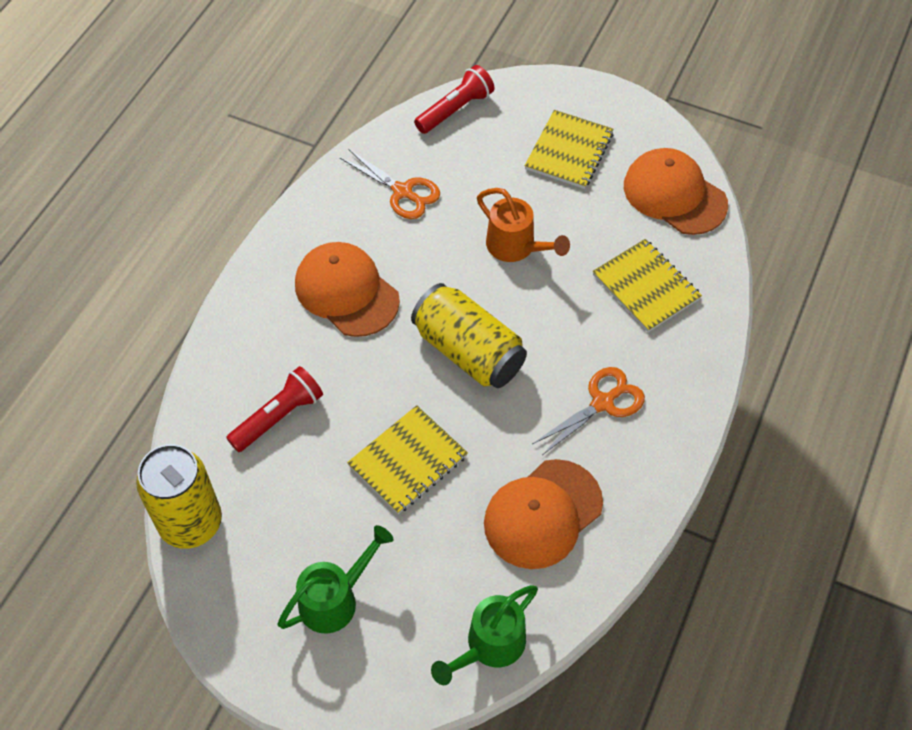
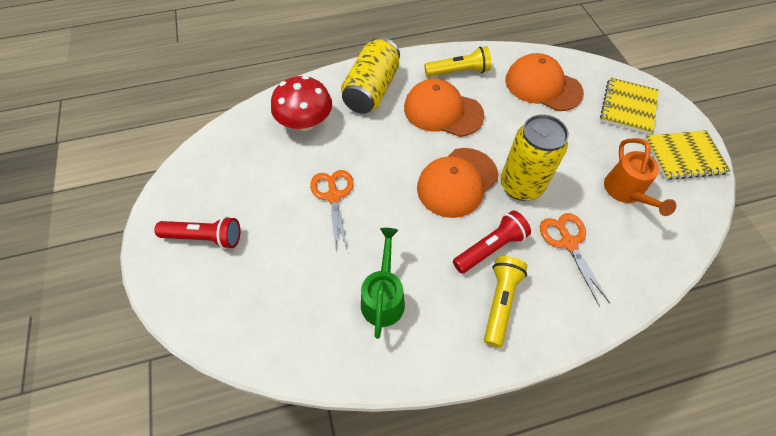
green watering can: [278,525,394,634] [431,585,538,685] = 2 -> [361,228,405,339] = 1
red mushroom: none = 0 -> [271,76,332,131] = 1
yellow flashlight: none = 0 -> [424,46,491,77] [484,256,527,347] = 2
yellow notebook: [347,405,468,514] [525,110,614,189] [593,239,702,332] = 3 -> [600,77,659,135] [644,130,730,180] = 2

